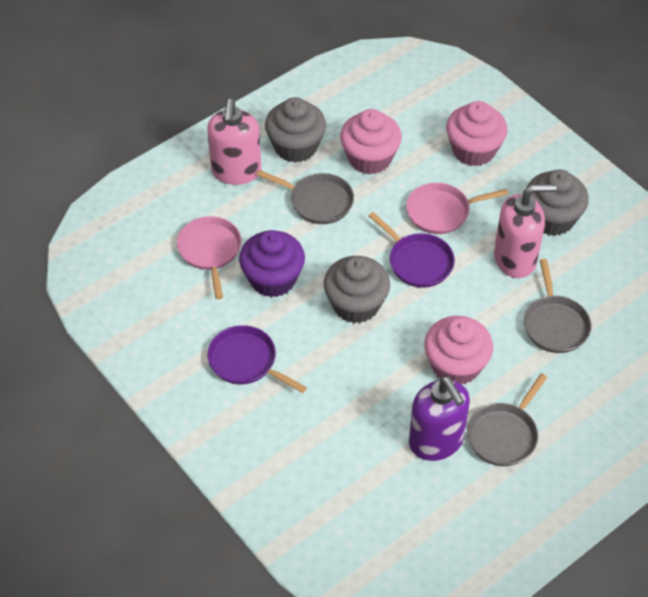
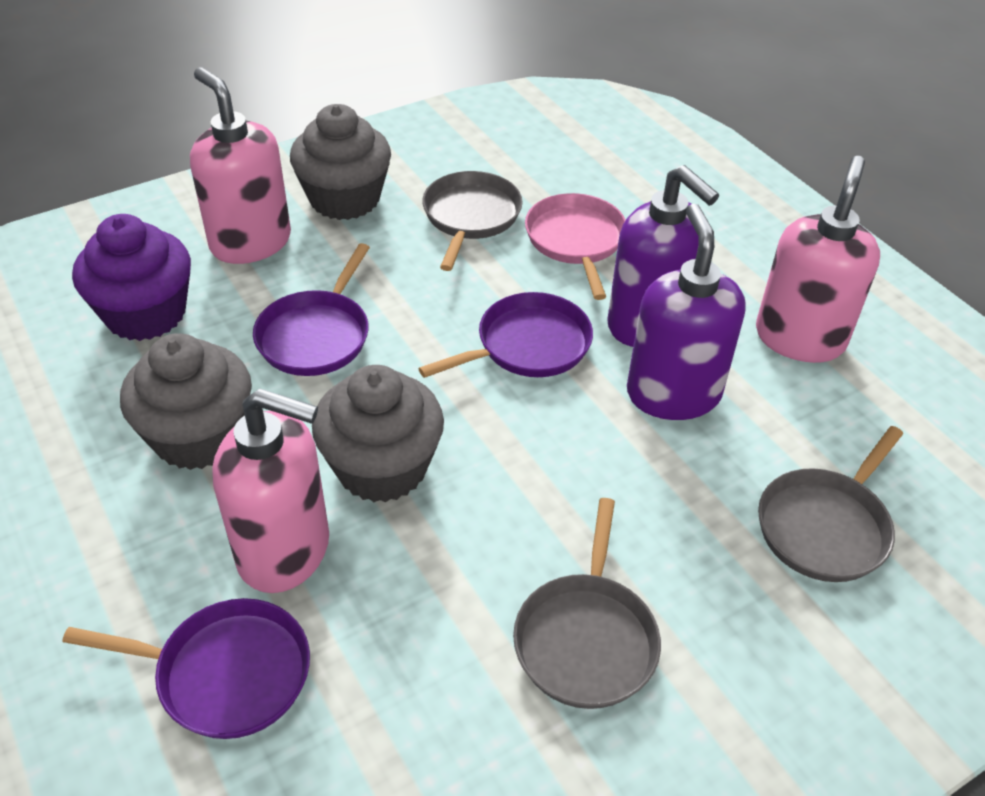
pink cupcake: [340,109,402,174] [424,316,493,384] [446,101,508,166] = 3 -> none = 0
pink pan: [177,216,241,299] [406,183,508,234] = 2 -> [525,193,626,300] = 1
pink soap dispenser: [207,99,261,185] [494,184,557,278] = 2 -> [190,67,291,264] [212,388,329,593] [756,156,880,363] = 3
purple pan: [207,325,307,393] [369,212,455,288] = 2 -> [62,598,310,739] [253,243,370,376] [418,292,593,378] = 3
purple soap dispenser: [409,376,470,461] = 1 -> [607,165,719,347] [627,204,746,420] = 2

